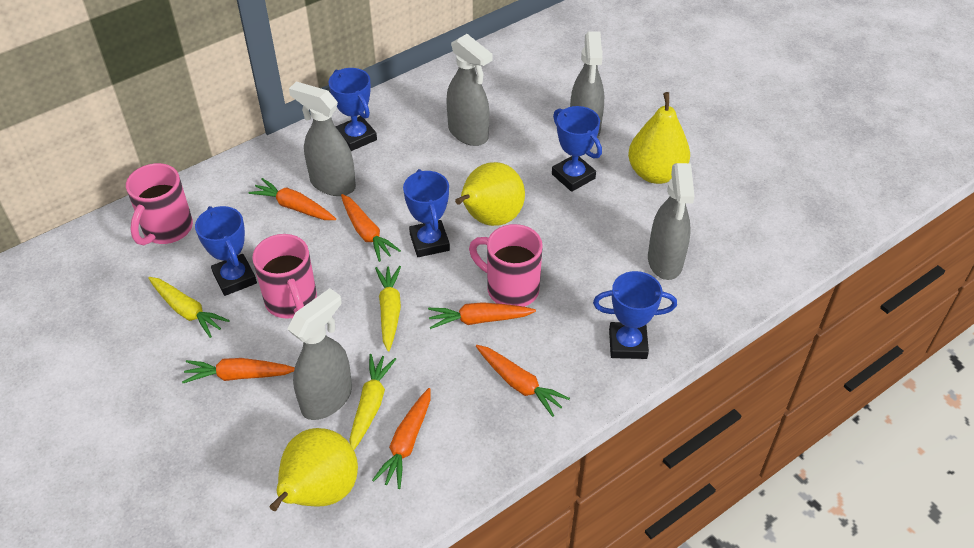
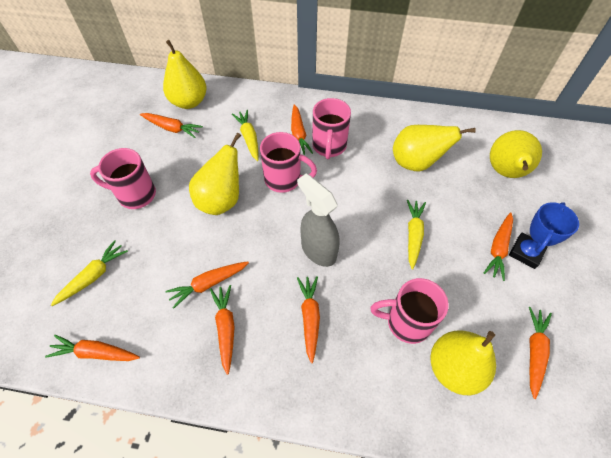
blue trophy: [195,206,257,296] [328,68,377,151] [403,169,450,257] [552,106,602,192] [593,271,677,359] = 5 -> [509,202,579,269] = 1
grey spray bottle: [288,288,352,420] [289,82,356,196] [446,34,492,146] [570,31,604,138] [648,163,695,280] = 5 -> [297,173,339,267] = 1
orange carrot: [182,358,295,383] [248,178,336,220] [341,194,401,262] [372,388,430,489] [428,302,536,329] [476,345,570,417] = 6 -> [45,335,140,361] [140,113,203,138] [165,261,249,309] [210,285,235,374] [291,104,313,155] [297,276,320,363] [484,212,513,281] [529,307,552,399] = 8
pink mug: [126,163,193,246] [252,234,317,319] [469,224,543,307] = 3 -> [90,148,156,209] [260,132,317,193] [312,98,351,159] [371,278,449,344] = 4
yellow pear: [270,428,358,511] [455,162,525,226] [628,92,690,184] = 3 -> [163,40,206,109] [189,133,241,215] [393,125,475,171] [430,331,496,395] [490,130,542,178] = 5

